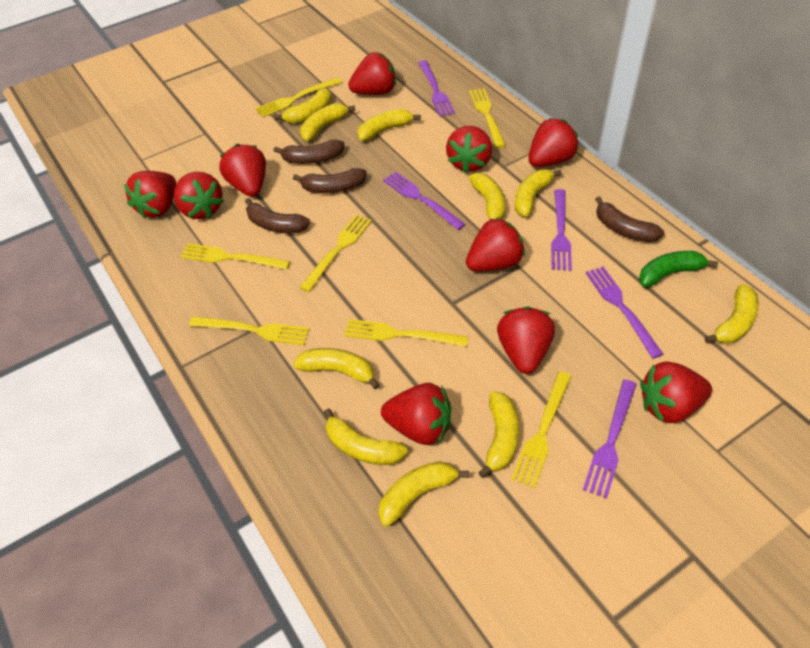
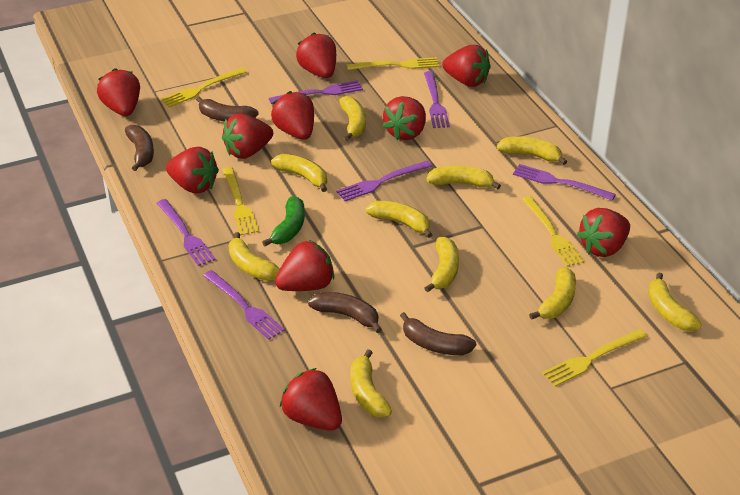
purple fork: [383,172,466,230] [418,60,455,117] [551,189,572,271] [583,379,637,499] [586,267,663,359] = 5 -> [157,199,216,266] [203,270,285,340] [269,80,363,104] [336,161,432,201] [424,71,450,128] [513,164,616,201] = 6
yellow fork: [180,243,290,270] [189,316,309,345] [255,77,342,118] [299,215,372,292] [344,319,468,347] [469,88,506,148] [511,371,571,488] = 7 -> [161,68,247,108] [223,167,259,235] [347,57,439,70] [522,196,584,267] [542,329,647,386] = 5

